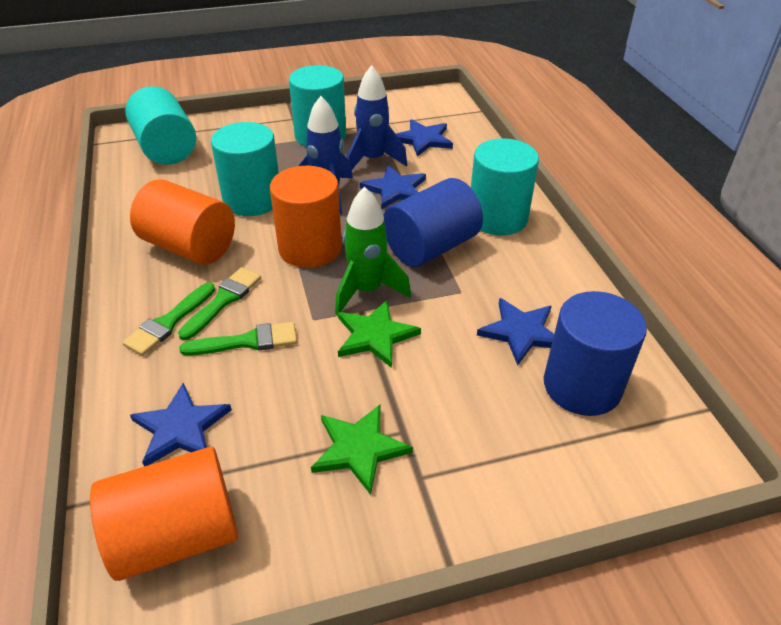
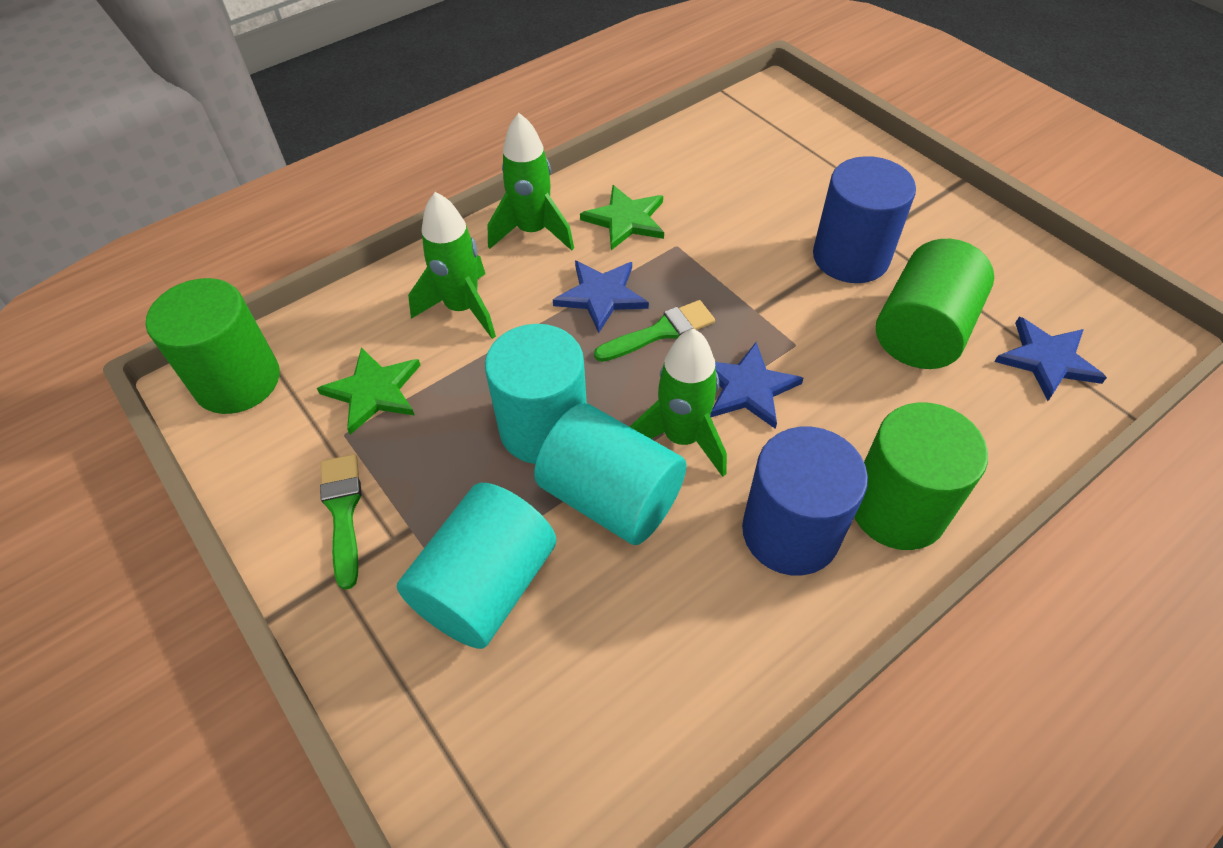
blue rocket: [298,96,353,215] [347,65,407,169] = 2 -> none = 0
blue star: [130,383,232,466] [360,165,426,209] [396,119,453,157] [477,298,554,366] = 4 -> [553,261,649,333] [710,342,803,429] [994,317,1107,401] = 3
green brush: [122,283,215,356] [178,267,261,340] [179,322,297,356] = 3 -> [320,454,361,590] [594,300,715,362] = 2
green cylinder: none = 0 -> [146,278,280,414] [855,402,988,550] [876,239,994,369] = 3
green rocket: [335,187,411,315] = 1 -> [408,192,496,339] [488,113,574,251] [630,328,727,477] = 3
orange cylinder: [90,447,238,581] [130,179,235,265] [270,166,342,268] = 3 -> none = 0
turquoise cylinder: [125,86,196,165] [211,122,279,216] [289,65,346,147] [471,139,539,235] = 4 -> [397,483,557,649] [485,324,587,464] [534,403,687,545] = 3

